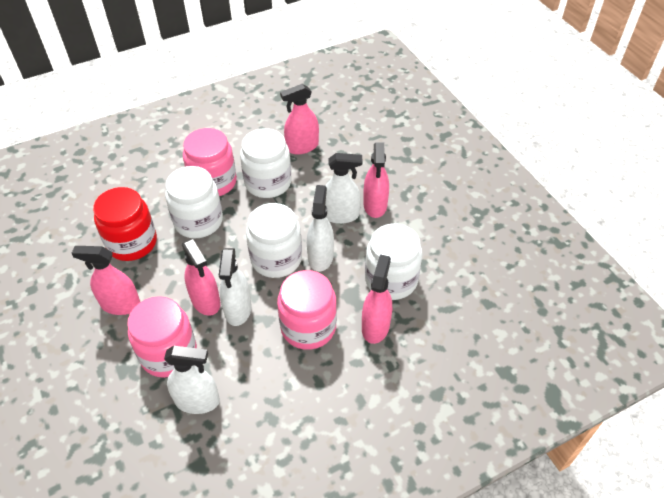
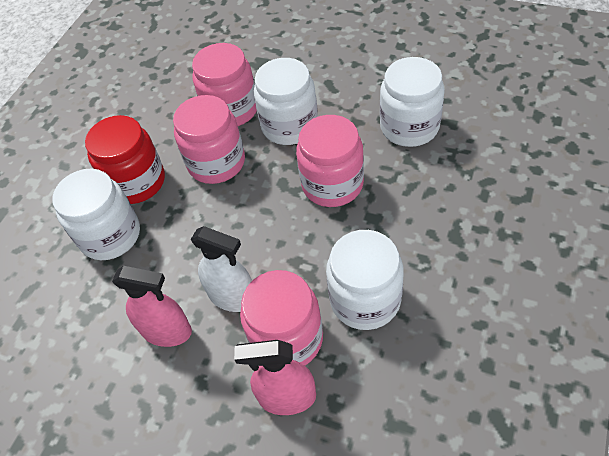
pink jar: [127,296,197,378] [183,128,237,196] [277,270,337,350] = 3 -> [173,95,245,184] [192,43,257,126] [240,270,323,366] [296,115,364,207] = 4
pink spray bottle: [71,246,140,315] [182,239,221,316] [280,84,319,154] [362,254,392,344] [363,142,389,218] = 5 -> [112,266,192,347] [234,340,316,415] = 2
white spray bottle: [164,346,220,414] [219,248,252,326] [307,185,334,272] [325,153,362,224] = 4 -> [191,226,252,312] = 1

